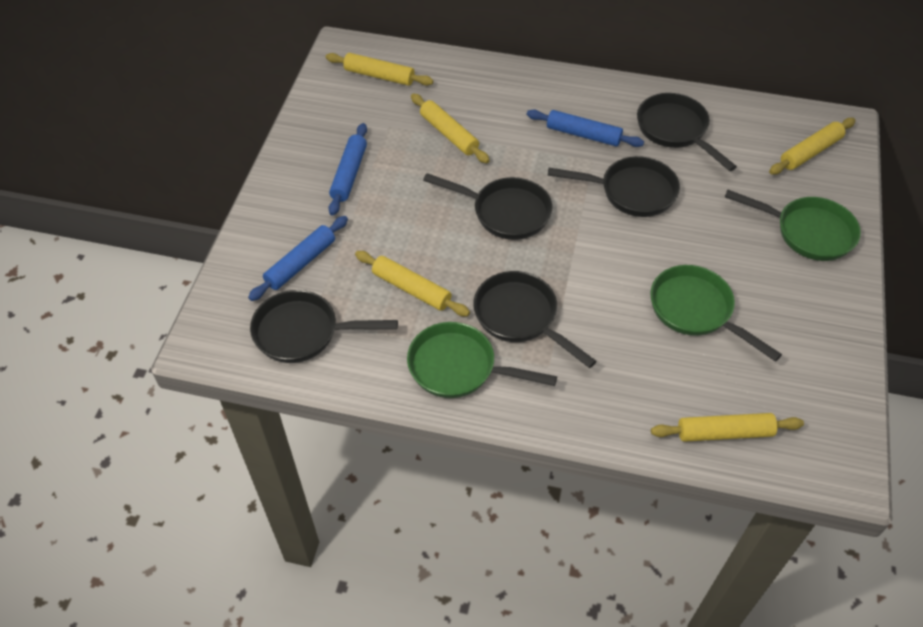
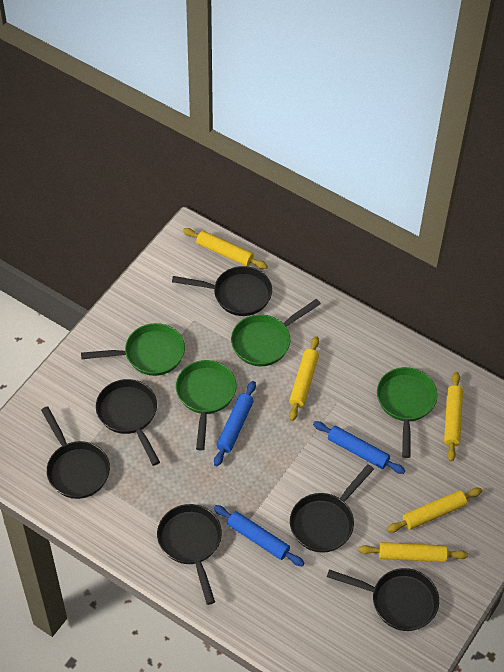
black pan: [250,290,398,363] [423,173,552,240] [473,271,597,368] [548,156,680,217] [637,93,737,171] = 5 -> [41,406,110,499] [96,379,160,466] [157,504,222,605] [172,266,272,316] [290,464,374,553] [327,568,439,631] = 6
green pan: [407,322,557,398] [650,265,782,362] [725,190,861,261] = 3 -> [81,323,185,376] [176,360,237,450] [231,299,321,366] [377,367,438,458] = 4

